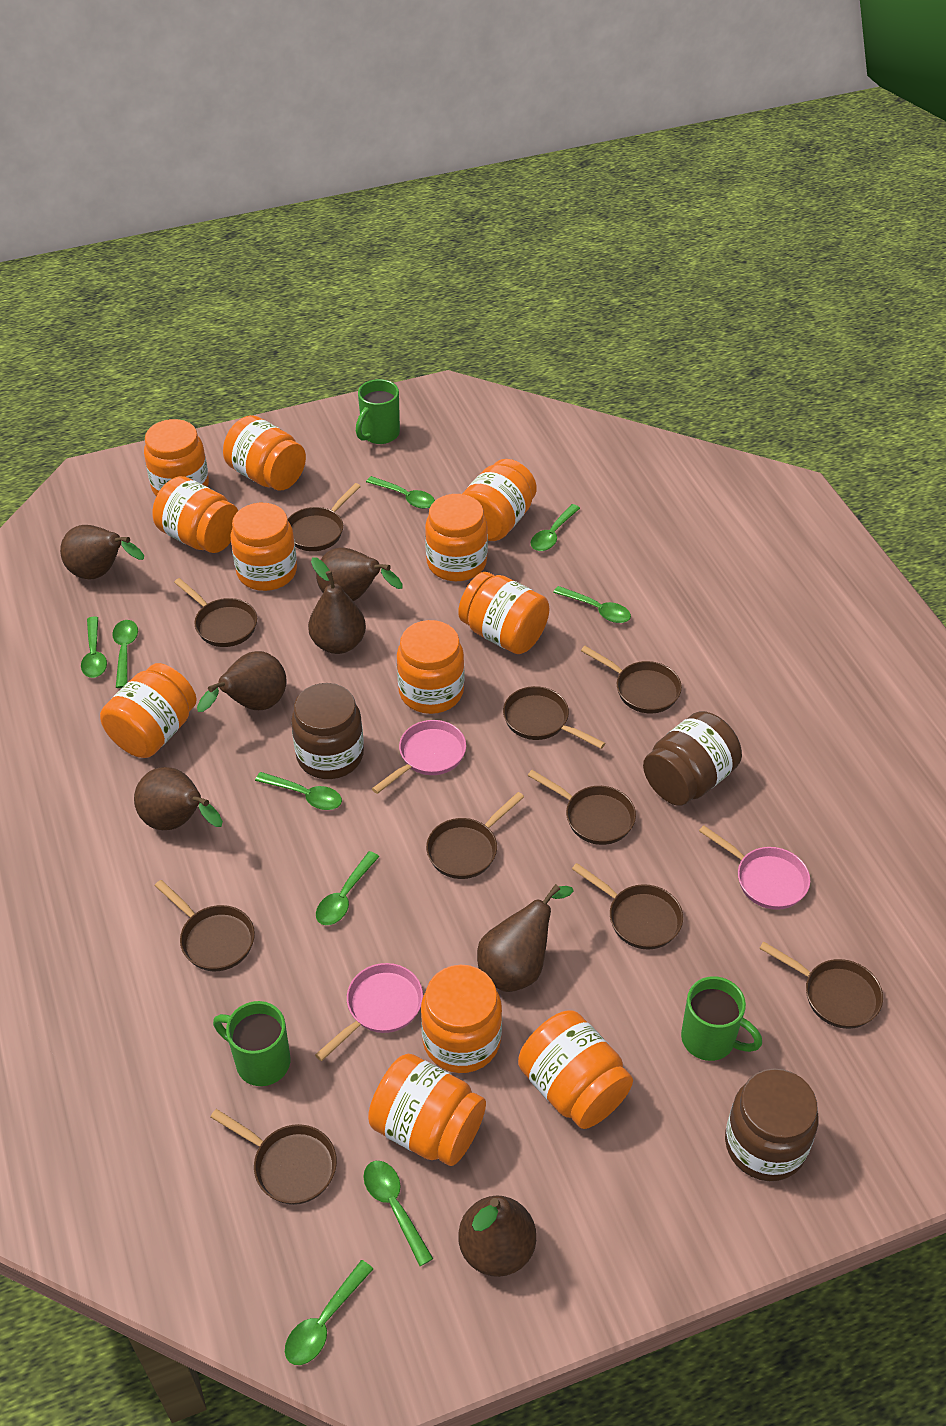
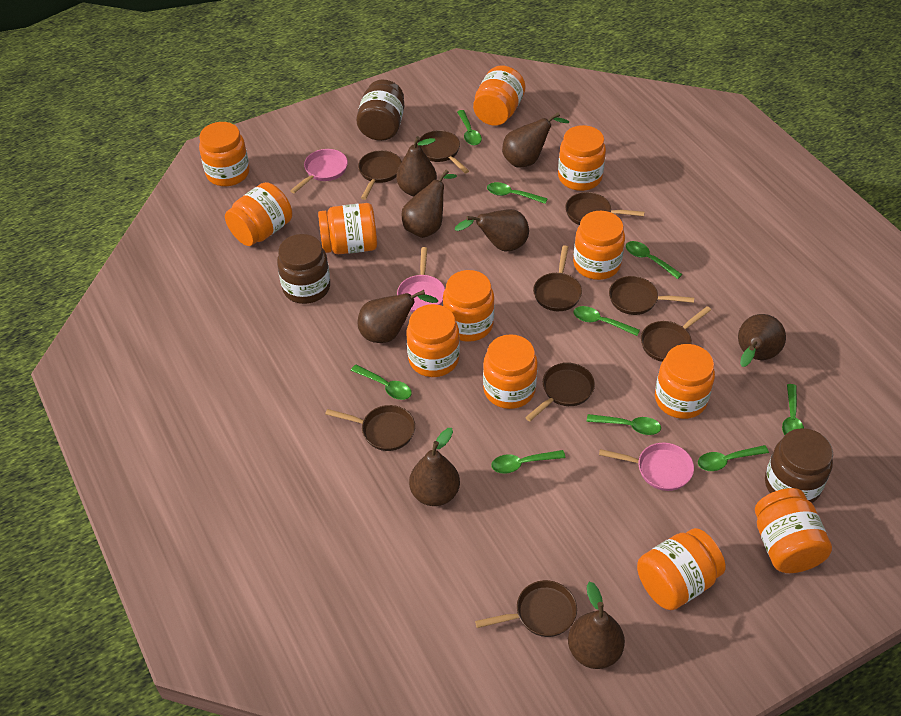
brown pan: [155,880,255,971] [174,578,257,647] [211,1109,337,1205] [288,483,361,551] [426,792,524,879] [503,686,605,749] [528,770,636,845] [572,863,683,950] [581,646,682,713] [759,941,883,1029] = 10 -> [325,405,415,451] [358,150,402,200] [417,130,469,173] [475,580,577,637] [525,363,595,421] [533,245,582,311] [566,192,645,225] [609,276,694,315] [641,306,711,362] = 9
brown pear: [60,525,144,580] [134,767,223,830] [197,651,287,712] [308,557,366,654] [316,548,403,601] [458,1196,536,1277] [477,884,574,992] = 7 -> [358,290,438,343] [396,136,437,196] [401,170,457,238] [409,428,460,506] [454,209,529,252] [502,112,570,167] [568,582,625,669] [738,314,786,367] = 8
green mug: [213,1001,290,1086] [356,379,400,444] [681,976,762,1061] = 3 -> none = 0

